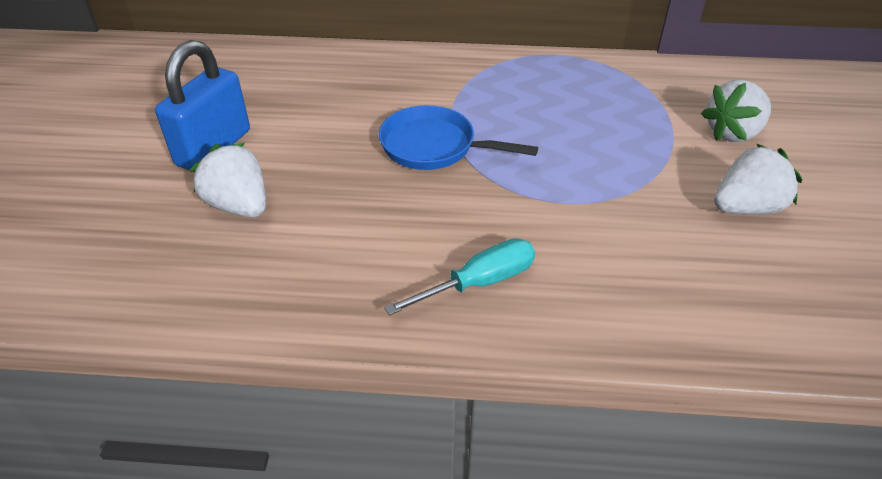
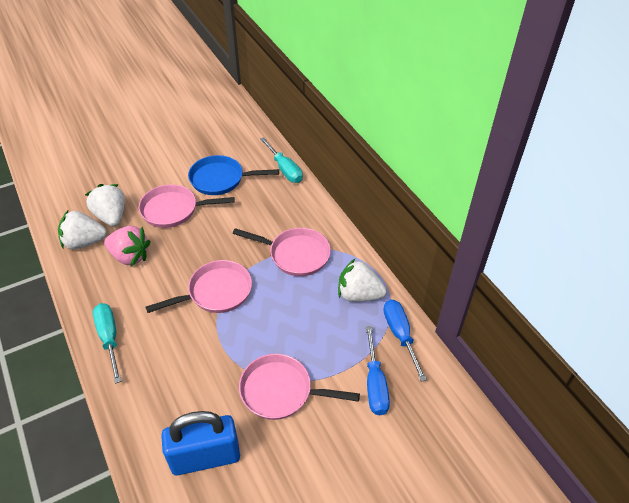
blue screwdriver: none = 0 -> [366,326,390,415] [383,299,427,382] = 2
pink pan: none = 0 -> [139,184,235,228] [146,260,252,313] [233,228,331,276] [239,354,360,420] = 4
pink strawberry: none = 0 -> [104,226,151,266] = 1
turquoise screwdriver: [384,238,535,316] = 1 -> [93,303,121,384] [260,137,303,183] = 2

